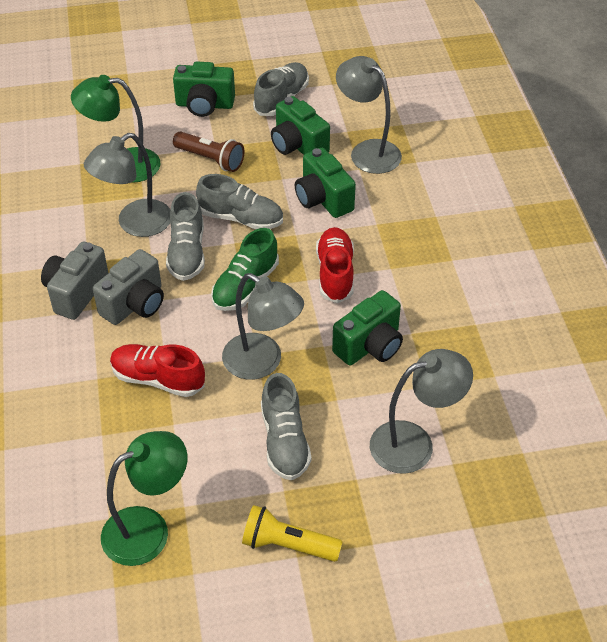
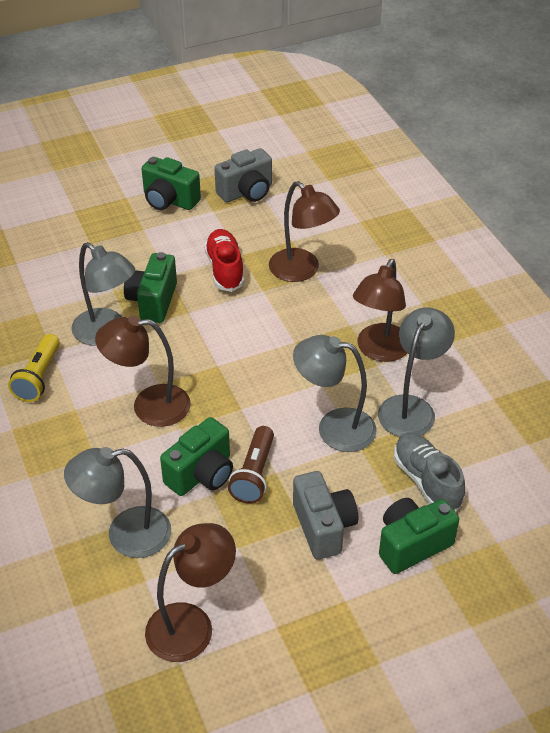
brown lamp: none = 0 -> [95,316,191,427] [145,523,236,662] [269,181,340,282] [353,259,407,362] = 4
green lamp: [71,75,161,183] [101,431,187,566] = 2 -> none = 0
green shoe: [211,228,279,311] = 1 -> none = 0
grey shoe: [166,192,205,281] [196,174,283,229] [253,62,309,116] [261,373,311,480] = 4 -> [394,433,465,512] = 1
red shoe: [110,344,205,397] [316,227,354,303] = 2 -> [204,229,245,292] = 1

